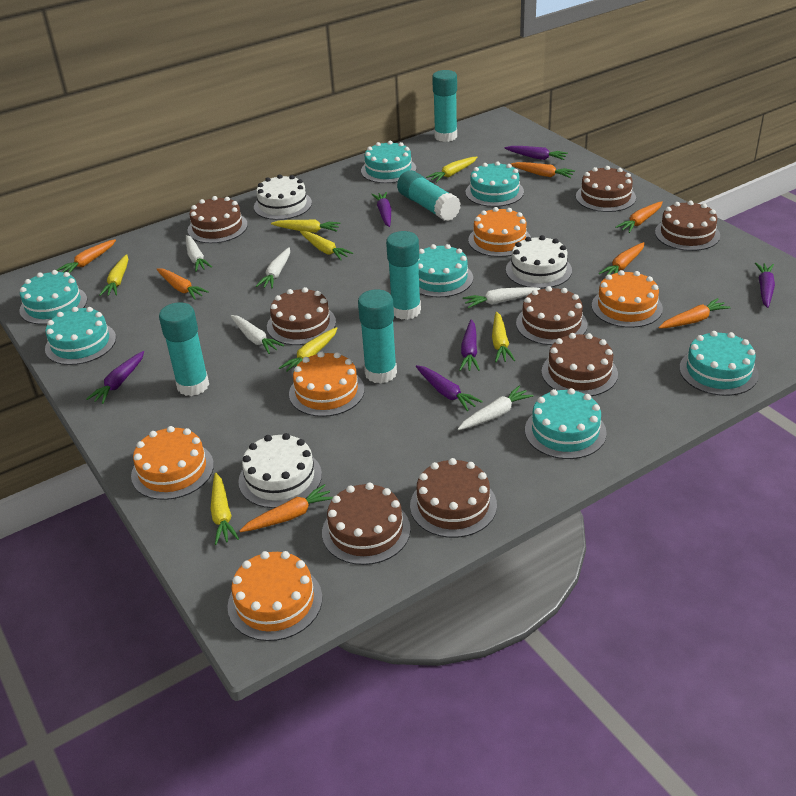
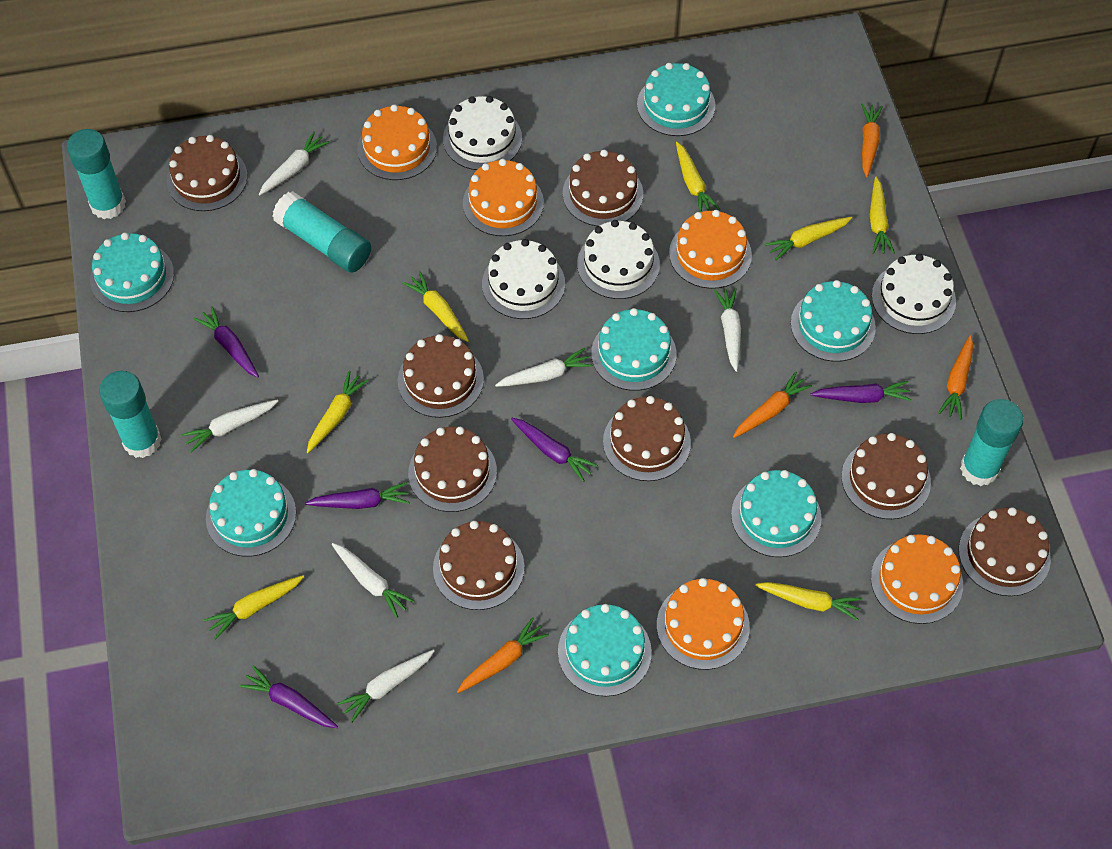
orange carrot: [57,239,116,273] [156,268,209,300] [239,484,333,532] [510,162,575,178] [599,242,645,275] [615,202,663,233] [659,298,731,329] = 7 -> [457,617,549,693] [733,371,812,438] [861,103,883,177] [938,335,973,420] = 4
purple carrot: [86,351,144,404] [371,192,391,227] [416,365,483,411] [459,320,480,371] [505,146,568,160] [755,263,775,308] = 6 -> [193,306,259,378] [239,665,338,728] [305,482,409,509] [511,418,598,482] [810,381,912,403] = 5
turquoise glue stick: [159,302,209,396] [358,289,397,384] [386,231,421,320] [397,170,461,221] [432,70,457,142] = 5 -> [67,129,126,219] [99,371,162,458] [272,191,371,273] [960,399,1024,486] = 4
white cake: [238,433,322,508] [254,174,312,220] [506,235,572,289] = 3 -> [443,96,522,170] [482,239,565,319] [577,220,660,299] [872,254,956,334] = 4
white carrot: [186,235,212,272] [230,315,284,354] [256,247,290,288] [458,386,533,430] [463,287,540,308] = 5 -> [181,399,278,452] [259,131,330,195] [332,543,414,618] [337,650,434,723] [495,348,593,387] [714,288,741,372] = 6

